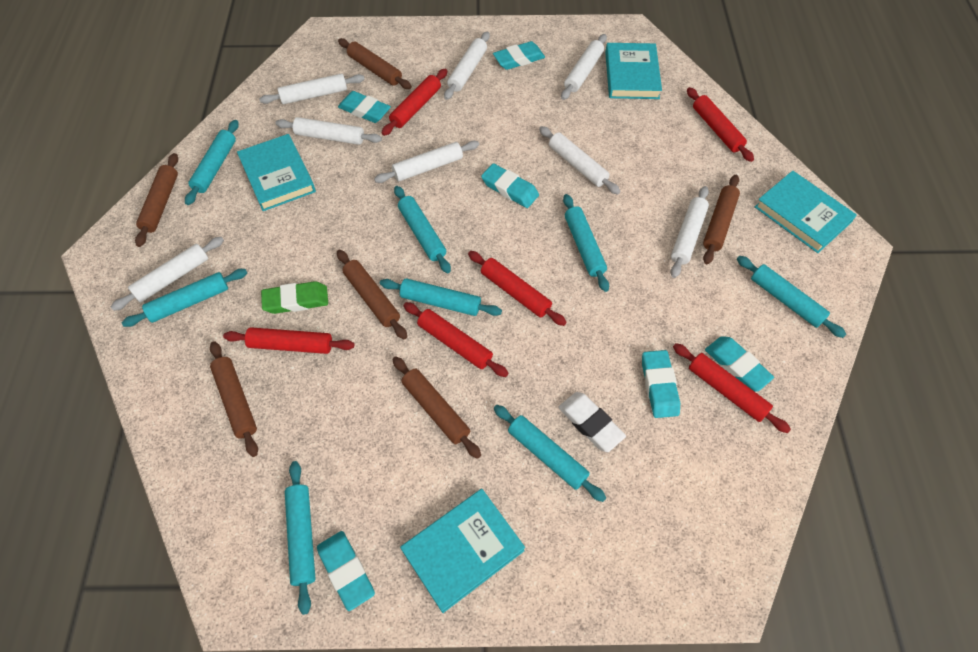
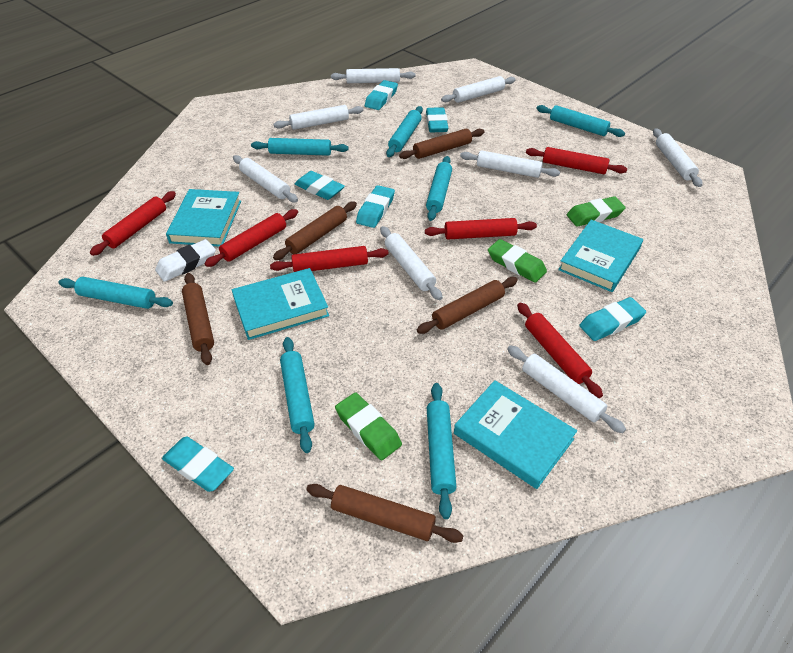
brown rolling pin: [135,153,178,247] [210,341,258,457] [337,250,407,339] [338,38,412,89] [392,357,481,459] [703,175,740,264] = 6 -> [182,273,214,365] [273,201,357,260] [306,484,463,543] [399,129,485,159] [417,277,518,334] = 5
green eraser: [261,281,328,314] = 1 -> [335,392,402,460] [488,239,547,283] [567,196,626,227] = 3
turquoise rolling pin: [122,269,247,327] [185,120,239,205] [285,461,316,615] [380,278,502,316] [394,186,451,273] [494,405,606,502] [563,194,609,292] [737,256,846,338] = 8 -> [58,277,173,309] [251,138,349,156] [280,337,315,453] [386,106,423,157] [426,156,452,221] [427,383,457,519] [537,105,625,137] = 7

